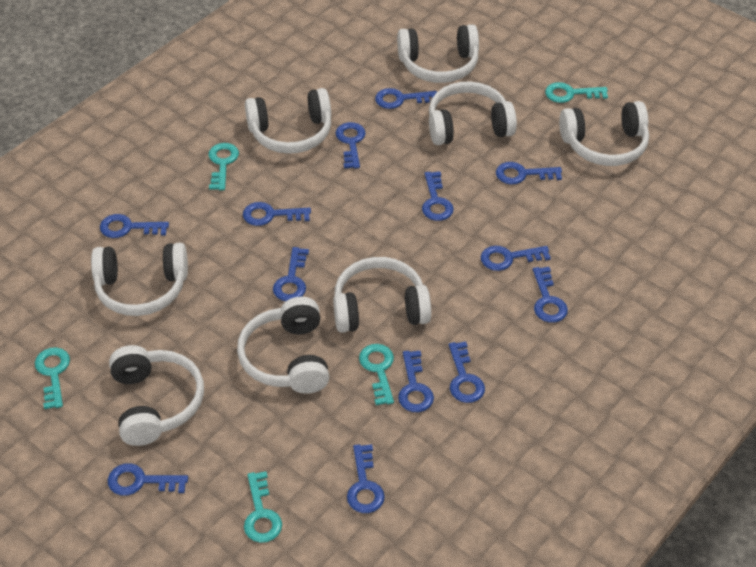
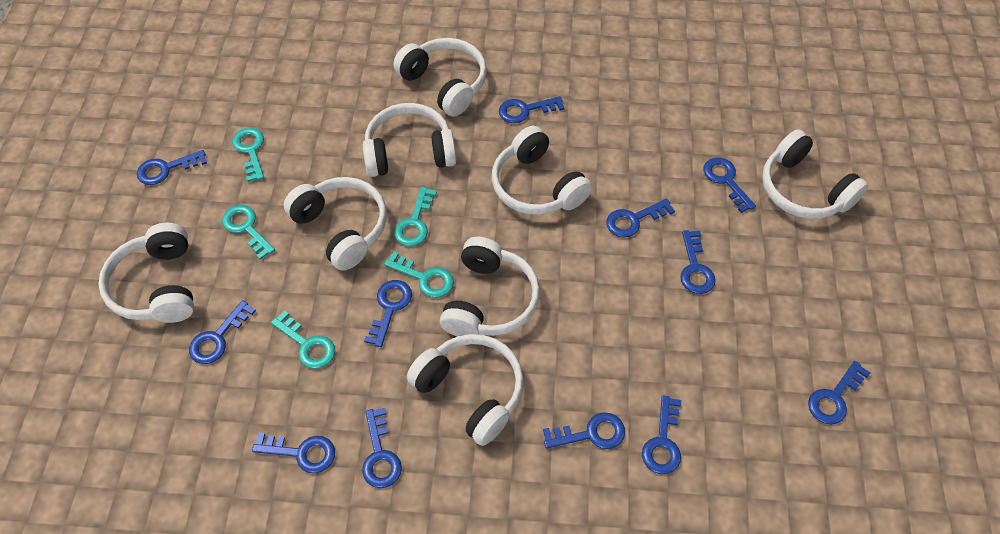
blue key: [100,214,169,238] [108,463,188,496] [243,202,311,226] [273,247,309,301] [335,122,366,168] [347,444,385,513] [375,88,437,109] [398,351,434,412] [422,171,454,221] [449,342,485,403] [481,246,551,271] [496,162,562,185] [533,267,568,323] = 13 -> [137,150,207,185] [189,300,256,364] [252,433,335,473] [362,408,402,488] [364,280,412,347] [499,96,564,123] [543,412,625,449] [606,199,675,238] [642,395,681,474] [680,230,716,294] [703,157,756,213] [808,361,870,424] = 12

